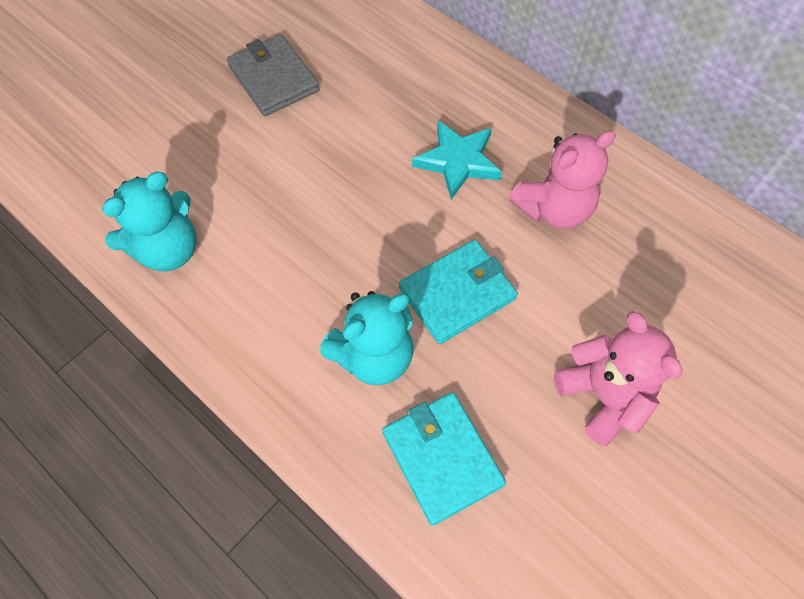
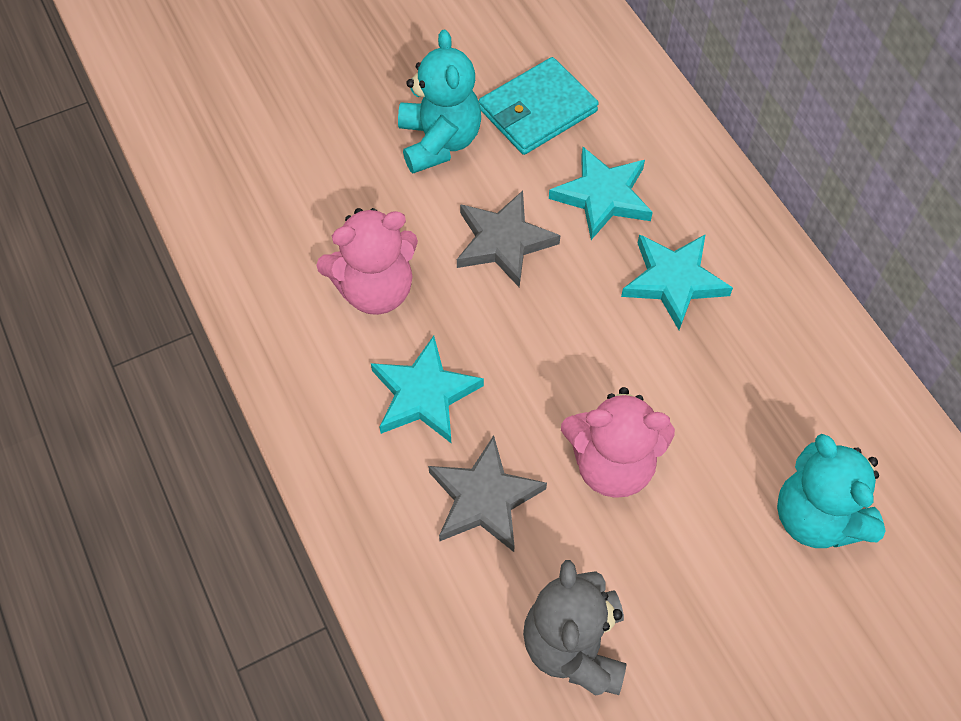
grey star: none = 0 -> [428,435,547,552] [457,191,560,287] = 2
grey teddy bear: none = 0 -> [523,560,627,696] = 1
grey wallet: [227,34,320,116] = 1 -> none = 0
turquoise star: [412,120,502,200] = 1 -> [371,336,484,443] [549,147,653,240] [621,234,733,330] = 3
turquoise wallet: [382,392,506,526] [399,240,518,344] = 2 -> [479,57,599,155] = 1

